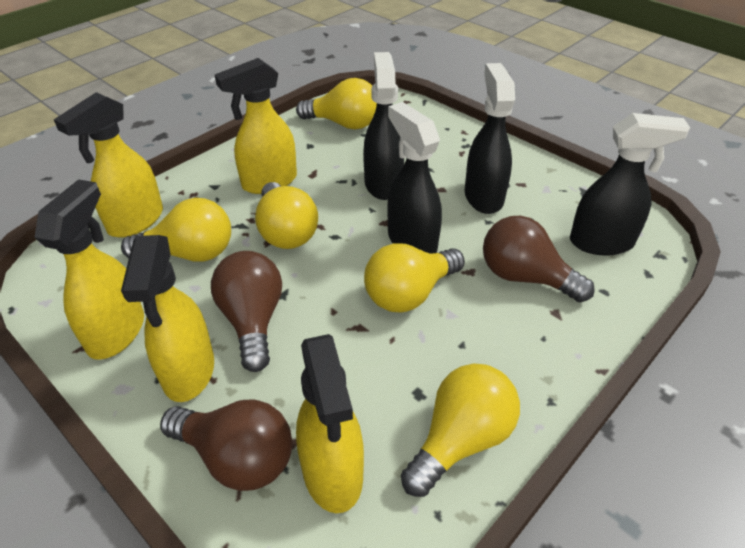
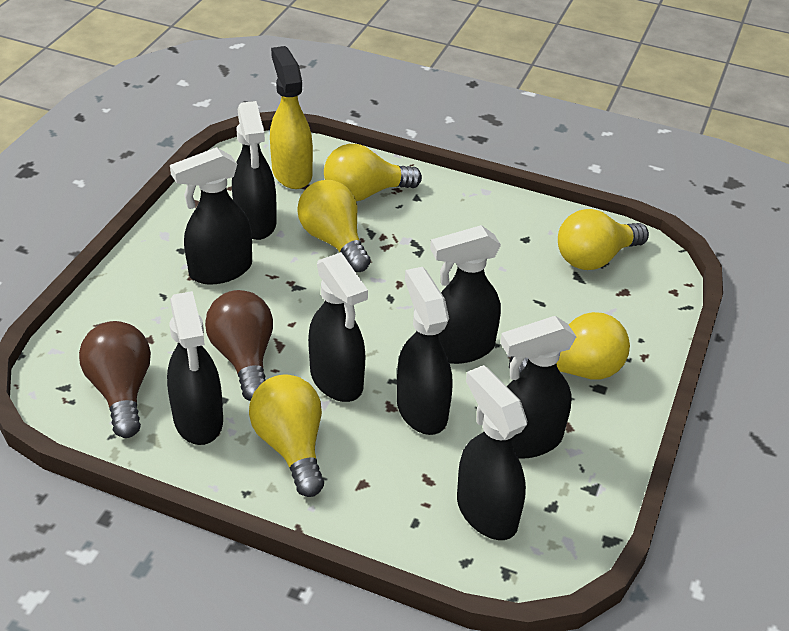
black spray bottle: [363,52,404,200] [388,102,442,254] [465,63,515,214] [570,113,690,256] = 4 -> [167,291,223,445] [170,147,252,285] [232,101,277,240] [308,252,368,402] [397,267,452,435] [430,225,501,364] [457,365,527,540] [500,316,576,459] = 8
brown light bulb: [160,399,292,491] [211,251,282,372] [483,216,595,302] = 3 -> [79,321,151,438] [205,290,273,401] = 2
yellow spray bottle: [34,179,144,360] [54,92,163,238] [121,235,214,402] [215,58,297,194] [296,334,364,513] = 5 -> [270,46,313,189] = 1

